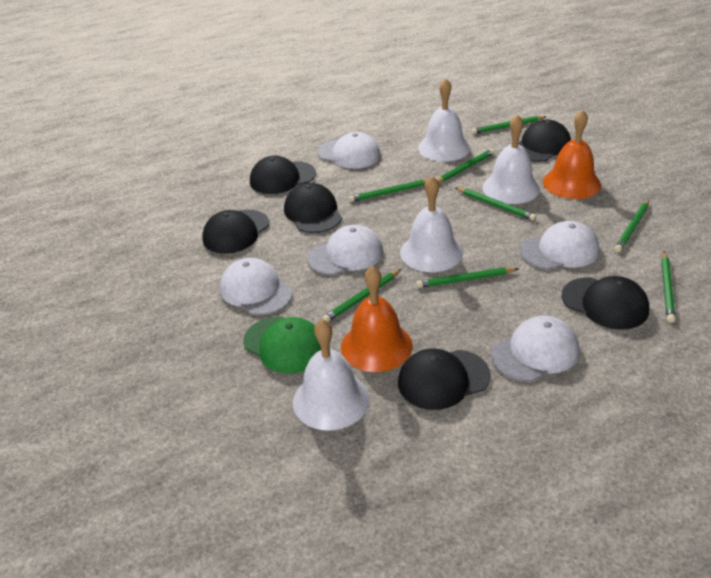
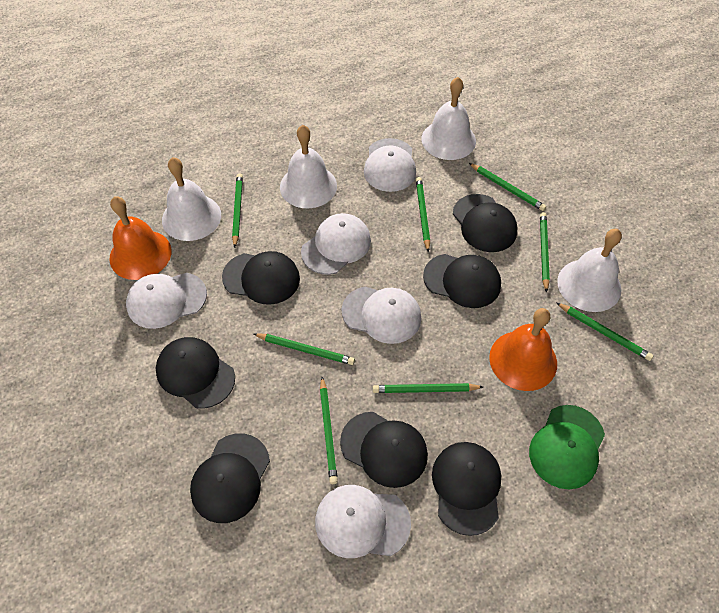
black cap: [202,210,269,254] [250,156,316,194] [284,183,342,233] [398,348,491,410] [518,119,571,162] [562,276,649,330] = 6 -> [156,337,235,409] [190,433,270,523] [222,251,300,305] [340,412,428,488] [423,254,501,308] [432,442,501,536] [453,194,518,252] = 7

